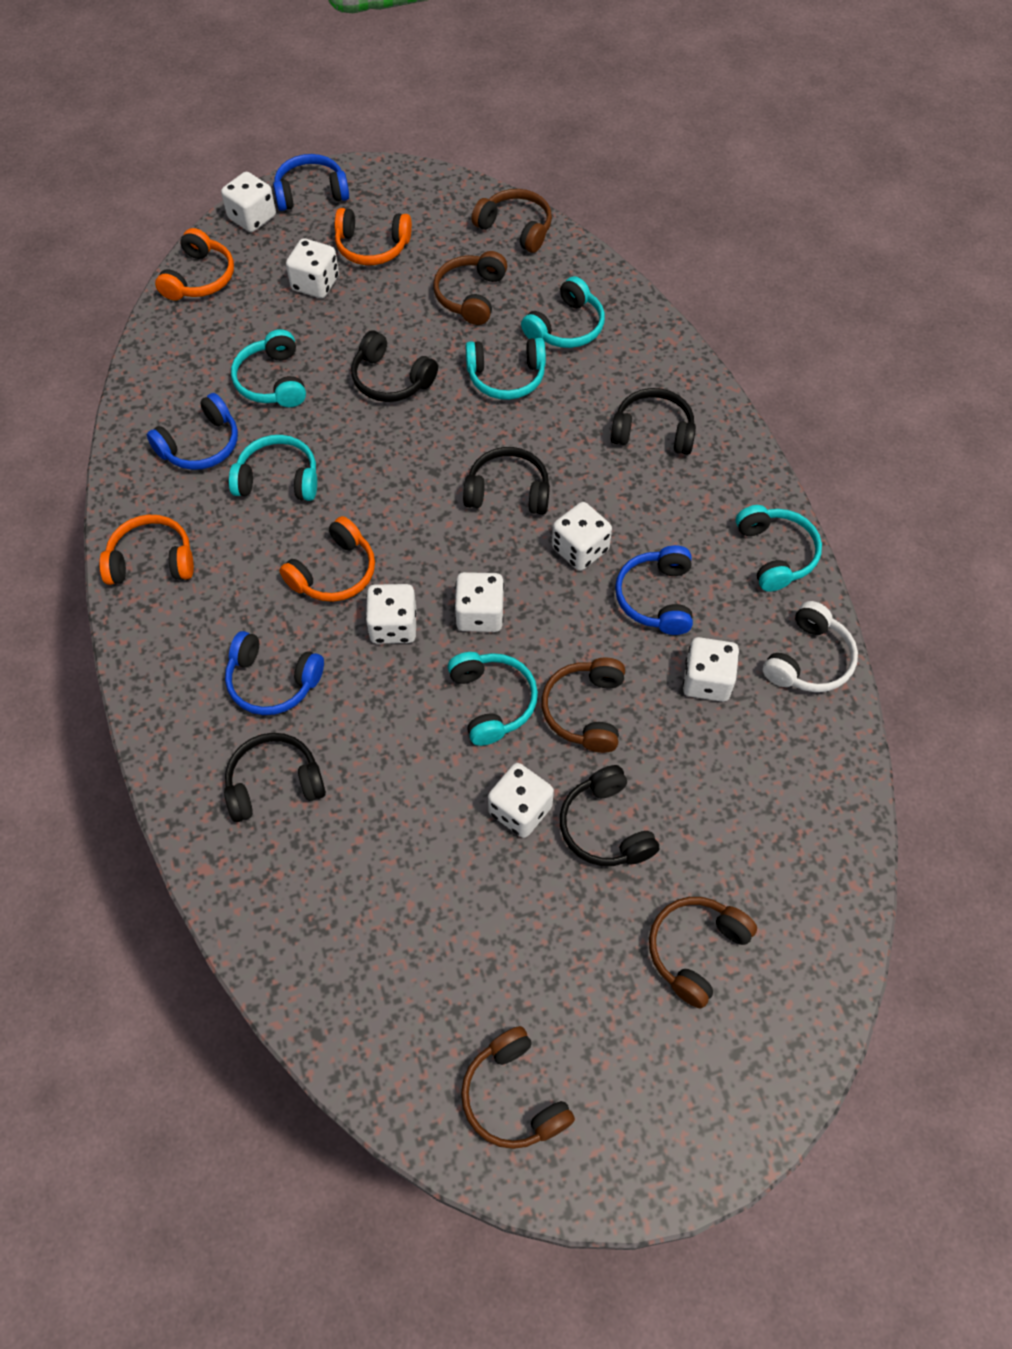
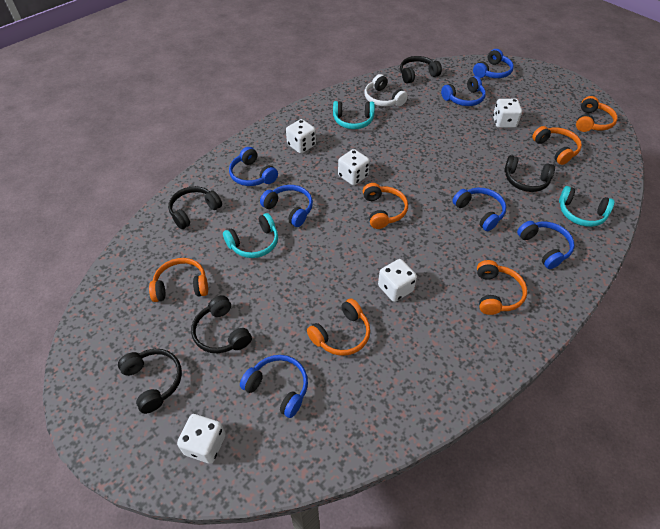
blue headphones: [147,393,238,470] [225,631,324,715] [273,154,349,211] [615,545,693,635] = 4 -> [229,147,278,186] [240,355,308,418] [260,185,313,227] [441,76,486,106] [452,188,506,231] [473,49,514,78] [517,221,574,269] = 7
brown headphones: [433,251,507,325] [461,1026,575,1149] [471,189,552,253] [541,657,625,753] [649,897,757,1008] = 5 -> none = 0
orange headphones: [99,515,194,585] [155,228,234,301] [279,516,375,602] [335,208,412,265] = 4 -> [149,258,208,302] [307,298,370,356] [363,183,408,229] [477,260,527,315] [532,126,582,165] [576,96,618,132] = 6
turquoise headphones: [229,435,317,501] [231,329,306,407] [448,652,538,746] [465,338,546,400] [521,276,605,348] [736,505,822,592] = 6 -> [223,213,278,258] [333,101,375,129] [559,186,615,227] = 3
white dice: [221,172,276,232] [286,238,339,298] [366,584,416,644] [454,572,504,632] [488,763,554,838] [552,502,612,571] [683,637,739,702] = 7 -> [177,414,226,464] [286,119,316,154] [338,149,370,185] [378,259,417,302] [493,99,522,128] = 5

